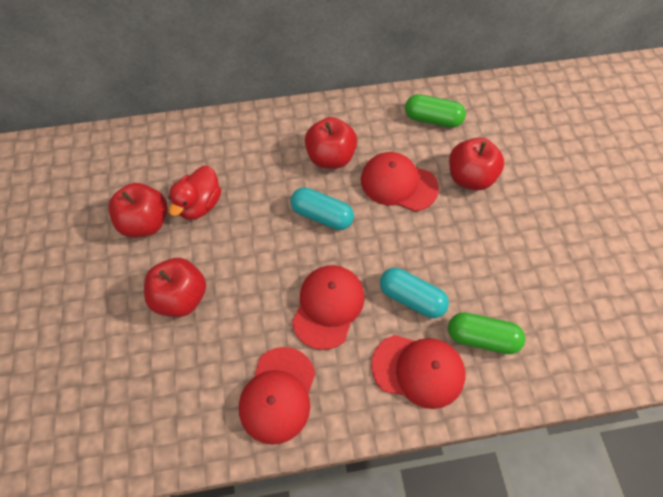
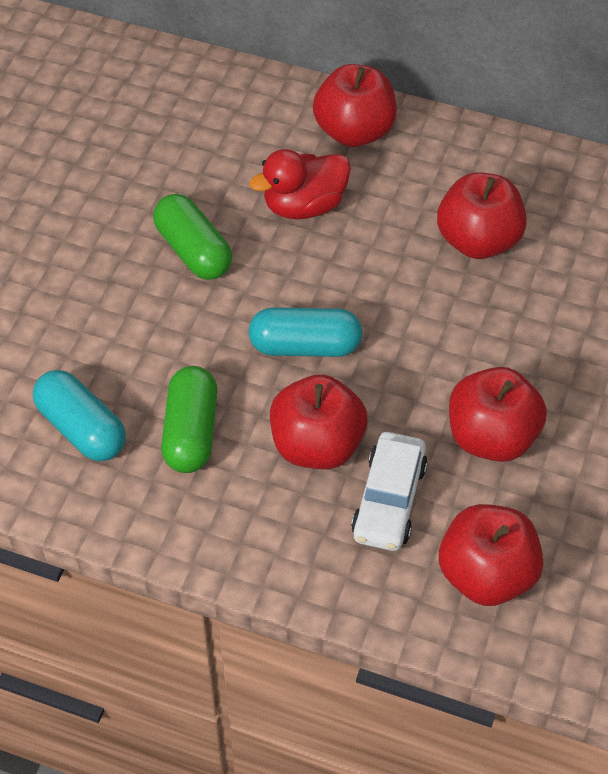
red apple: [108,183,168,237] [144,258,206,317] [305,117,357,169] [449,138,504,190] = 4 -> [270,374,367,469] [313,64,397,147] [437,172,527,259] [439,504,544,606] [449,367,547,462] = 5
red cap: [239,347,316,445] [292,265,365,350] [361,152,439,211] [371,335,465,409] = 4 -> none = 0
white car: none = 0 -> [351,432,428,551] = 1

